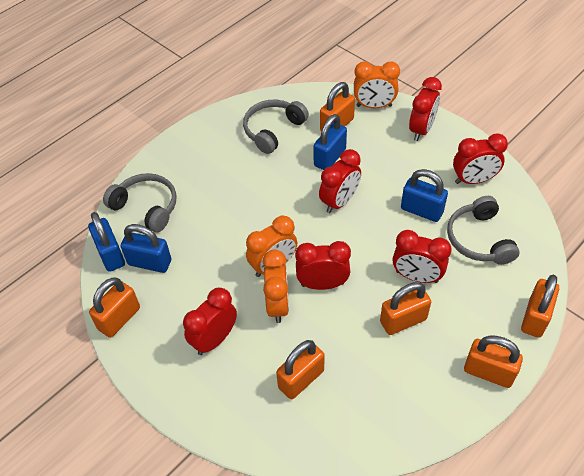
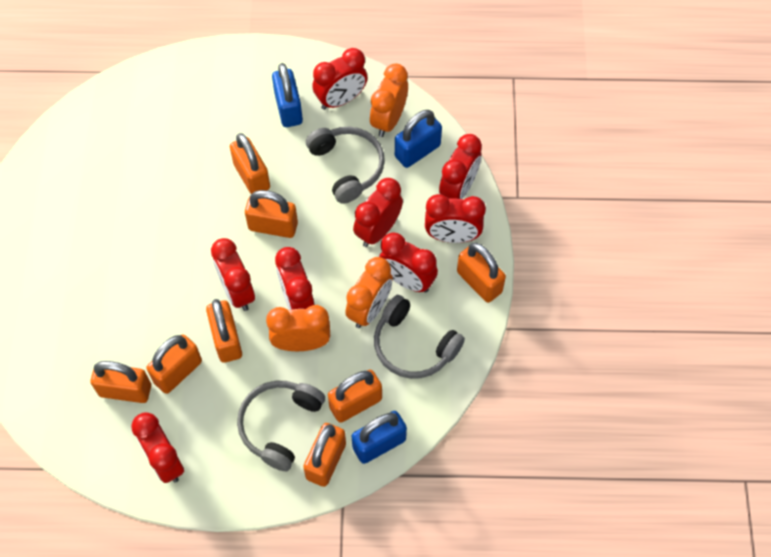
blue padlock: [88,212,125,272] [121,224,171,273] [314,114,347,170] [401,169,448,222] = 4 -> [272,63,303,127] [352,411,407,464] [395,110,442,168] = 3
orange padlock: [89,277,140,338] [276,340,325,399] [320,82,355,132] [380,282,431,335] [464,336,523,388] [521,275,559,338] = 6 -> [90,361,151,403] [146,334,202,394] [206,299,242,363] [230,133,270,194] [245,190,298,238] [303,423,346,487] [328,370,382,423] [457,243,506,303] = 8
red clock: [183,288,237,355] [295,241,351,290] [319,149,361,213] [393,230,452,283] [409,77,442,141] [453,133,508,184] = 6 -> [131,412,184,483] [211,238,255,311] [275,247,315,310] [312,48,368,110] [353,178,403,247] [379,233,438,293] [425,194,486,243] [439,134,482,199] = 8

